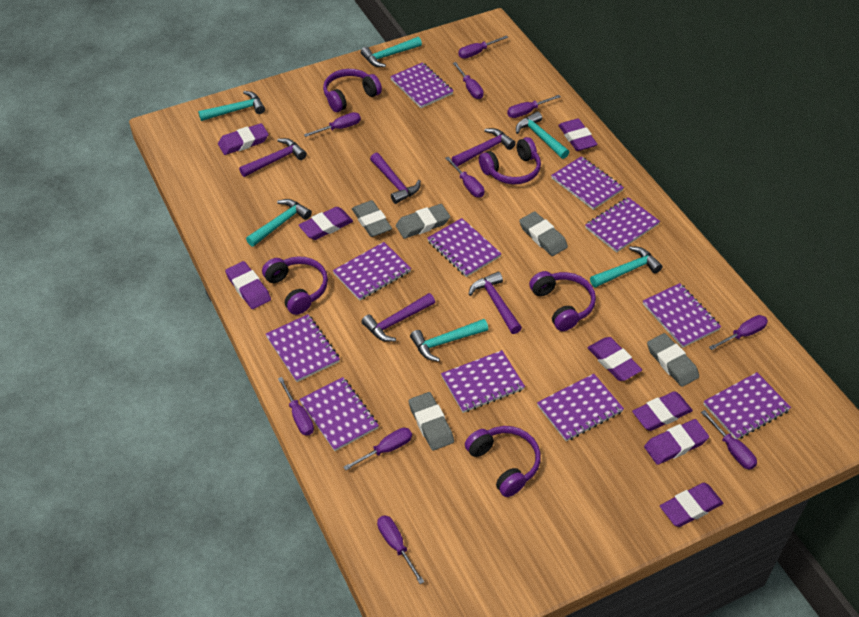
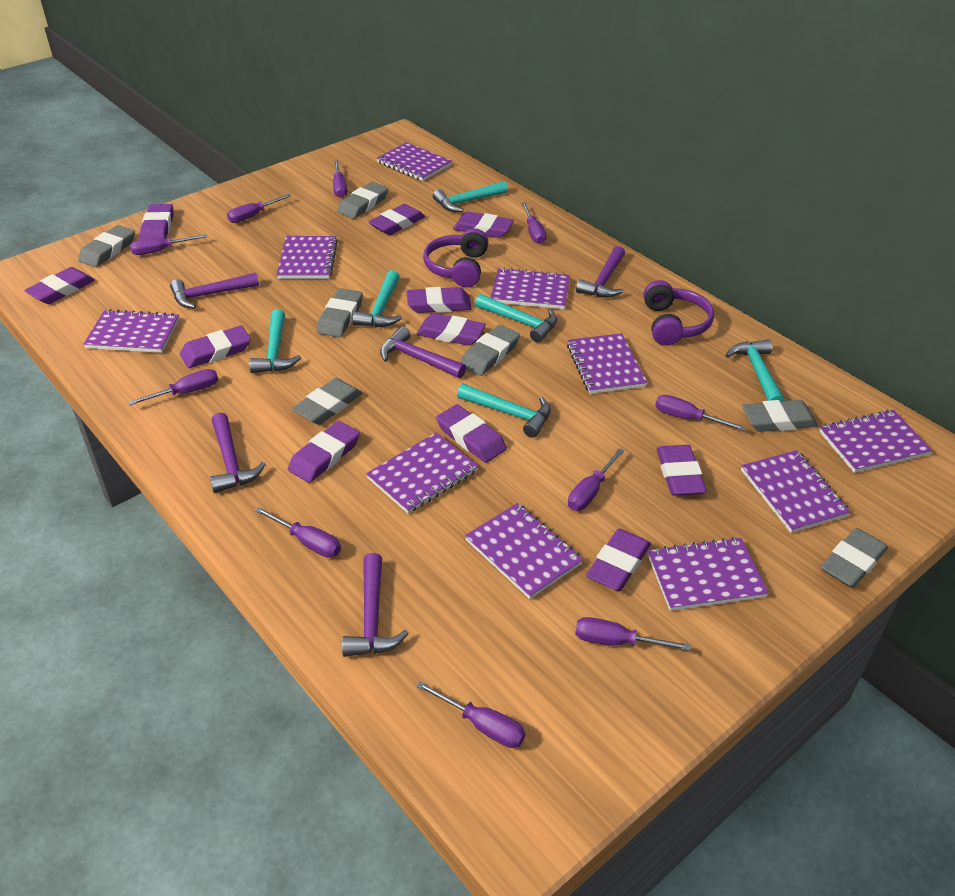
grey eraser: [352,200,392,237] [396,204,450,239] [409,392,454,451] [519,211,568,256] [647,333,699,387] = 5 -> [78,225,135,267] [292,378,362,425] [316,288,363,337] [337,182,388,219] [460,325,520,376] [742,400,818,432] [820,528,888,588] = 7
purple eraser: [218,123,269,155] [225,261,271,309] [299,207,353,240] [558,119,598,151] [588,337,642,381] [632,391,693,431] [644,419,709,465] [660,483,723,527] = 8 -> [24,267,95,304] [140,204,174,240] [180,326,251,368] [288,421,360,483] [368,204,425,235] [406,287,472,313] [416,313,486,346] [436,404,507,463] [453,212,514,238] [586,528,651,591] [657,445,707,496] = 11
purple headphones: [262,256,328,315] [323,69,382,112] [465,426,541,497] [479,137,541,185] [529,271,596,331] = 5 -> [423,228,489,287] [643,280,714,346] = 2
purple notebook: [266,314,340,382] [299,377,379,451] [333,242,411,301] [390,62,453,108] [427,218,502,277] [441,350,525,413] [537,374,624,441] [551,156,624,210] [585,197,660,253] [643,283,721,348] [703,372,791,439] = 11 -> [84,309,179,353] [276,236,338,279] [366,433,478,514] [377,142,452,181] [465,503,583,599] [490,268,570,309] [567,333,647,394] [648,537,769,611] [741,450,851,533] [819,410,932,473] = 10

